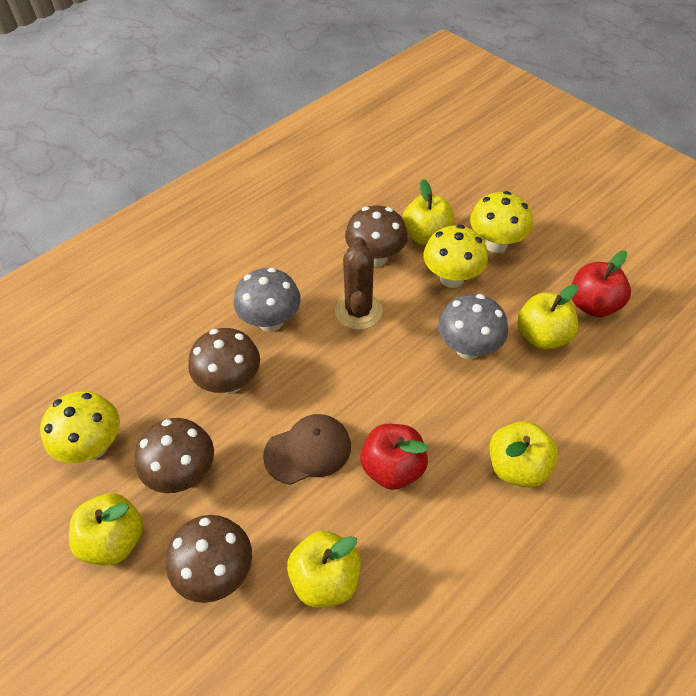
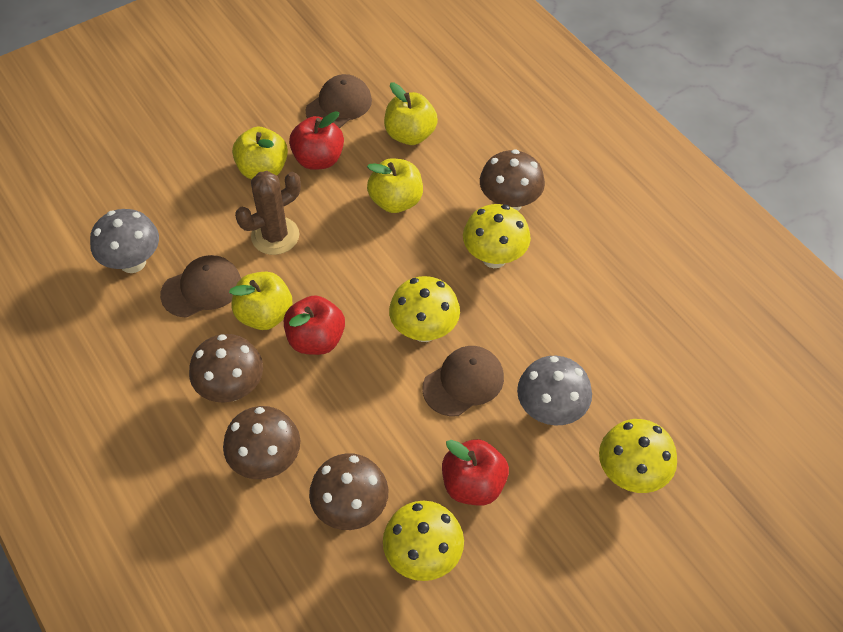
brown cap: [263,414,351,485] = 1 -> [160,255,241,318] [305,74,372,128] [422,346,504,416] = 3
red apple: [360,424,428,490] [572,251,631,317] = 2 -> [284,295,345,355] [289,111,344,170] [442,439,509,505] = 3
yellow apple: [69,493,143,565] [287,531,361,607] [402,179,454,246] [490,421,558,488] [517,284,579,350] = 5 -> [229,271,292,330] [232,127,288,179] [367,158,423,213] [384,83,438,145] = 4
yellow mushroom: [40,391,120,463] [424,225,488,288] [470,191,533,253] = 3 -> [383,501,464,581] [389,276,460,342] [463,204,531,268] [599,419,677,493] = 4

